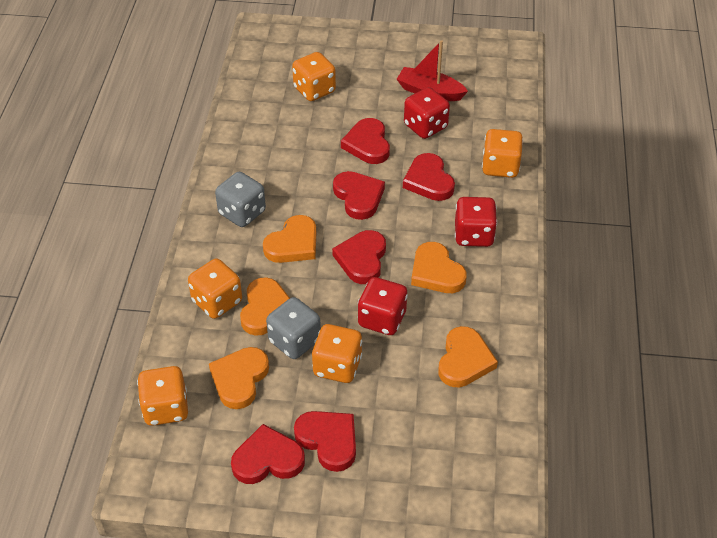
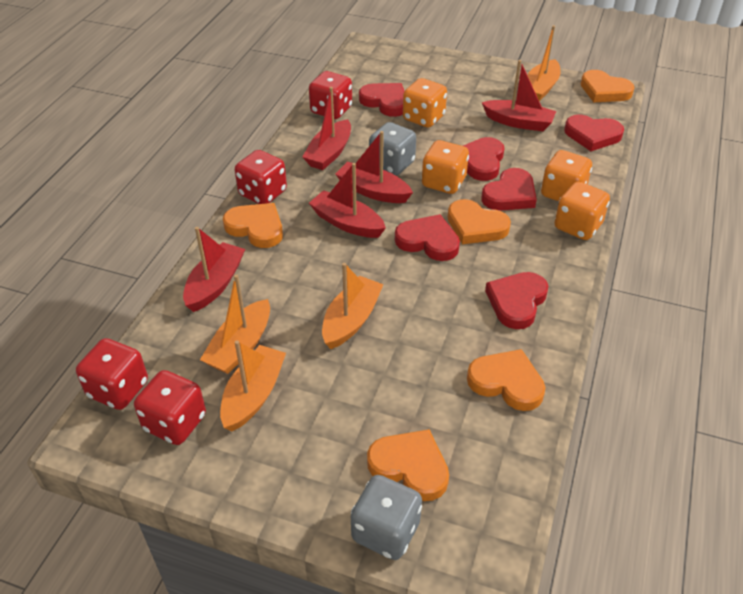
orange boat: none = 0 -> [200,274,270,374] [220,340,286,432] [322,263,384,349] [527,25,561,101] = 4
orange dice: [137,366,188,426] [188,259,242,319] [292,52,336,101] [312,324,362,383] [482,129,523,178] = 5 -> [403,78,447,128] [422,140,469,194] [541,150,592,201] [554,182,610,240] = 4
red boat: [397,40,468,101] = 1 -> [183,227,245,312] [302,87,351,170] [309,163,386,238] [335,131,413,203] [482,60,556,131] = 5
red dice: [358,277,408,335] [404,87,450,139] [455,197,497,247] = 3 -> [76,338,148,410] [134,370,206,445] [235,150,287,204] [309,71,352,119] = 4

